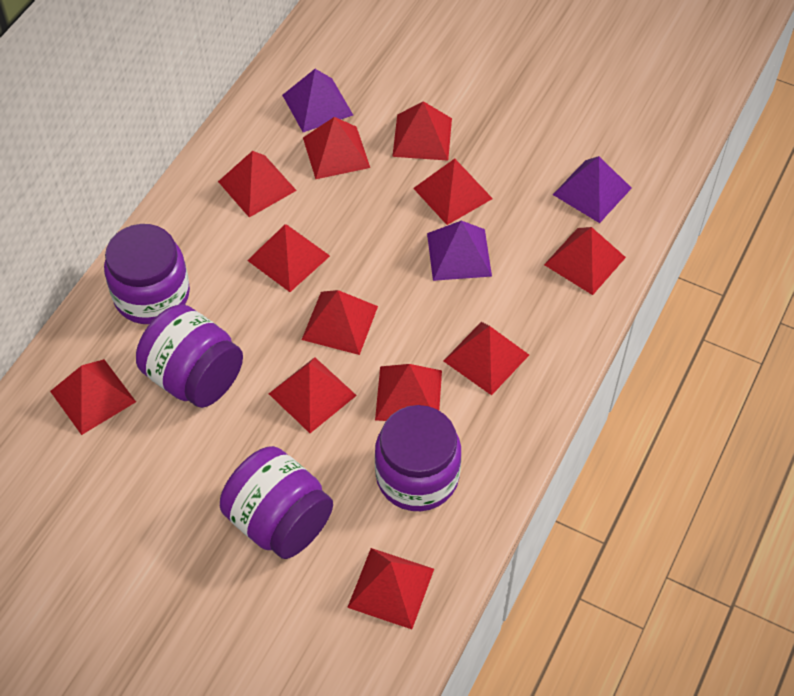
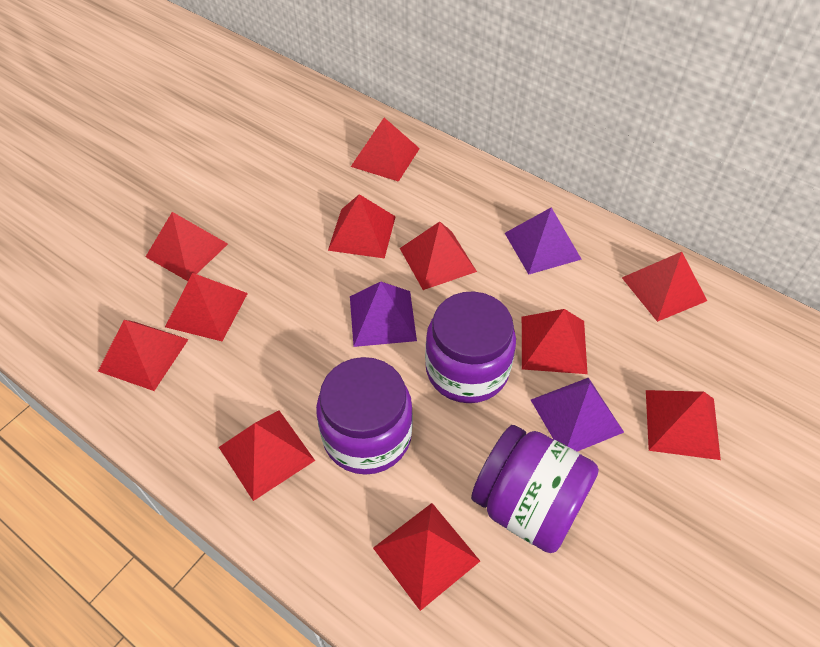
purple jar: [104,224,190,324] [136,304,243,408] [220,446,333,559] [375,405,461,511] = 4 -> [316,357,413,475] [425,291,516,403] [471,425,599,553] = 3
red pyramid: [50,359,136,435] [218,151,297,217] [247,224,330,292] [269,357,357,433] [302,290,378,355] [303,117,370,179] [347,548,434,629] [375,364,442,421] [392,101,452,161] [413,159,493,225] [443,322,529,395] [544,227,626,295] = 12 -> [98,320,189,391] [146,212,228,281] [165,273,248,341] [219,410,315,501] [328,194,396,259] [351,118,420,182] [373,503,480,611] [400,222,477,290] [522,309,588,374] [622,252,707,322] [646,390,721,460] = 11

